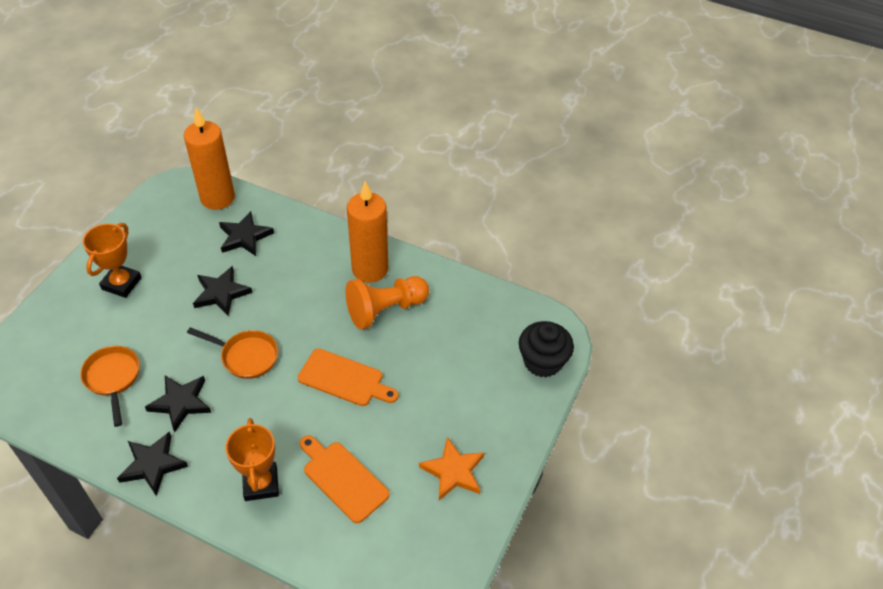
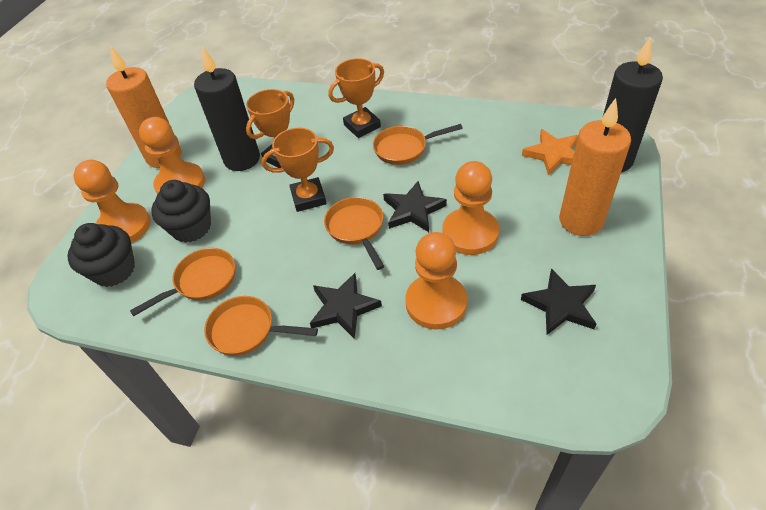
black candle: none = 0 -> [194,46,260,171] [603,36,663,173] = 2
black cupcake: [519,321,574,378] = 1 -> [67,223,135,287] [151,180,211,243] = 2
black star: [117,431,188,496] [145,376,211,432] [193,266,252,316] [219,211,274,256] = 4 -> [310,273,382,339] [383,181,447,232] [521,268,596,335] = 3
orange cutting board: [298,349,398,406] [300,435,390,523] = 2 -> none = 0
orange pan: [80,346,140,427] [187,327,278,379] = 2 -> [130,248,235,317] [204,296,318,356] [324,197,384,270] [373,124,463,165] = 4
orange pawn: [345,276,429,330] = 1 -> [73,160,151,243] [139,117,205,194] [405,232,467,329] [442,161,499,255] = 4
orange trophy: [83,223,142,298] [225,418,279,501] = 2 -> [246,89,294,168] [261,128,334,212] [328,58,384,138] = 3

